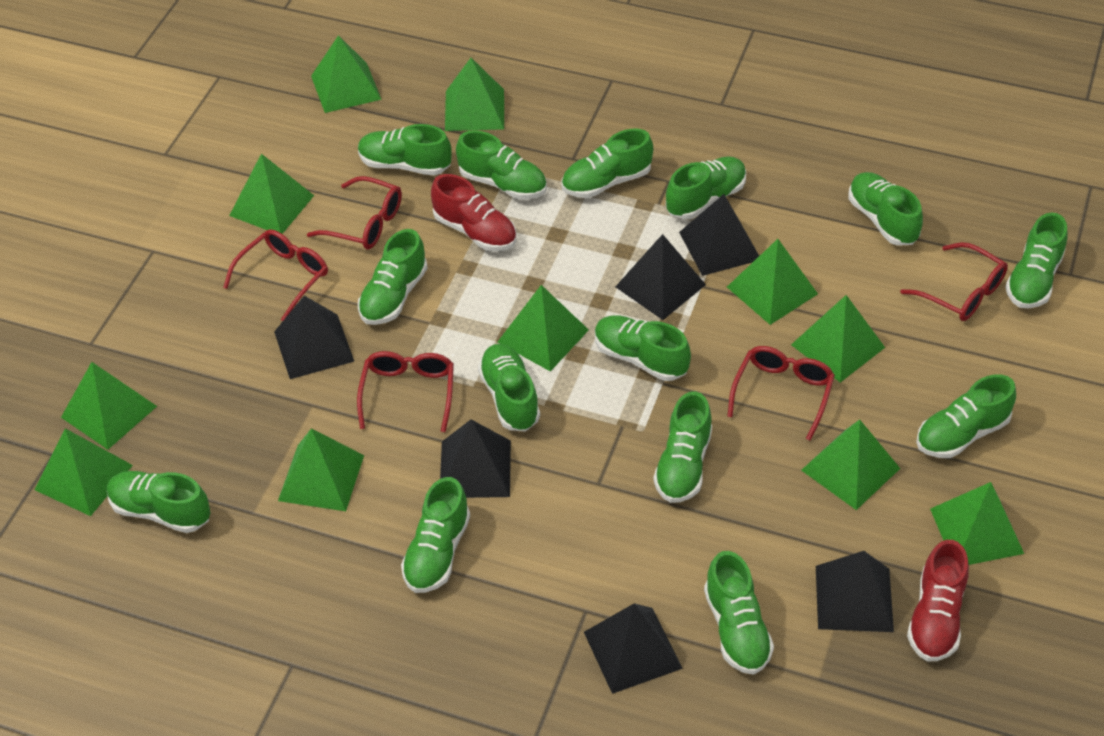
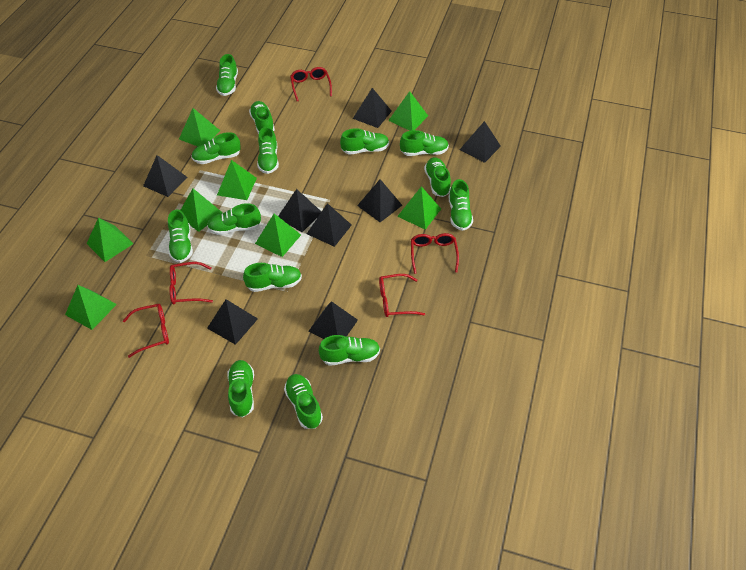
black pyramid: [274,296,355,379] [440,419,511,498] [584,603,683,694] [615,234,706,320] [679,194,759,276] [816,551,894,632] = 6 -> [143,155,187,197] [207,299,258,345] [278,189,321,232] [307,203,352,247] [308,301,358,339] [353,88,392,128] [357,179,402,222] [460,121,501,163] = 8
green pyramid: [35,428,133,516] [61,362,157,450] [229,154,314,234] [278,429,364,511] [311,35,382,113] [445,58,504,131] [498,285,589,371] [727,239,818,325] [791,295,885,383] [801,420,900,510] [930,482,1024,565] = 11 -> [65,285,117,330] [87,218,133,262] [179,108,220,146] [181,189,223,232] [217,160,257,200] [255,214,301,257] [388,91,428,131] [397,186,441,230] = 8
red shoe: [431,174,516,251] [907,540,969,662] = 2 -> none = 0

